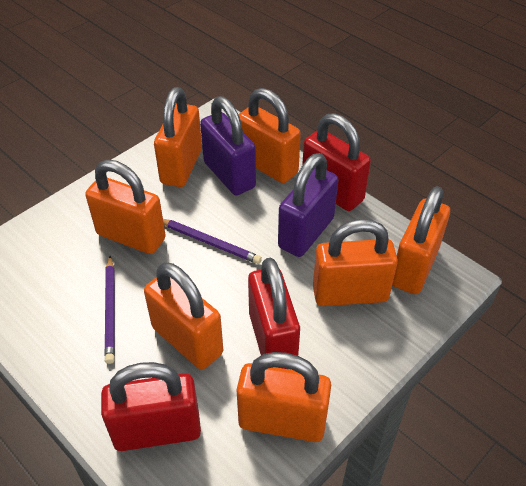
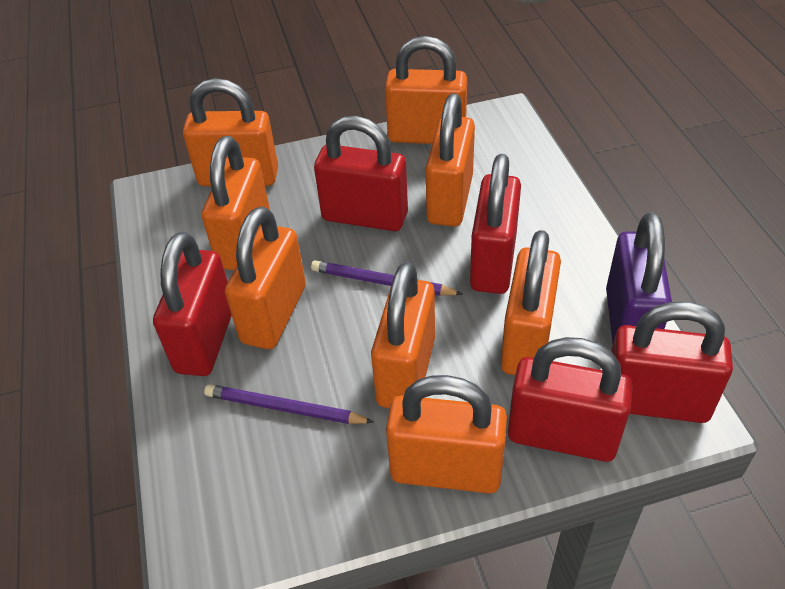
orange padlock: [85,160,166,254] [144,262,223,370] [154,87,202,187] [237,352,331,442] [238,88,301,183] [313,219,398,306] [392,186,450,294] = 7 -> [183,78,278,186] [202,136,270,270] [225,207,306,349] [371,262,435,408] [385,36,467,144] [386,375,507,493] [426,93,475,227] [501,230,561,375] = 8
purple padlock: [200,96,256,195] [278,153,338,257] = 2 -> [606,212,672,343] = 1
red padlock: [101,362,201,451] [248,258,300,369] [302,113,371,211] = 3 -> [153,232,232,376] [314,116,408,231] [470,154,521,294] [508,337,633,462] [611,301,733,423] = 5

